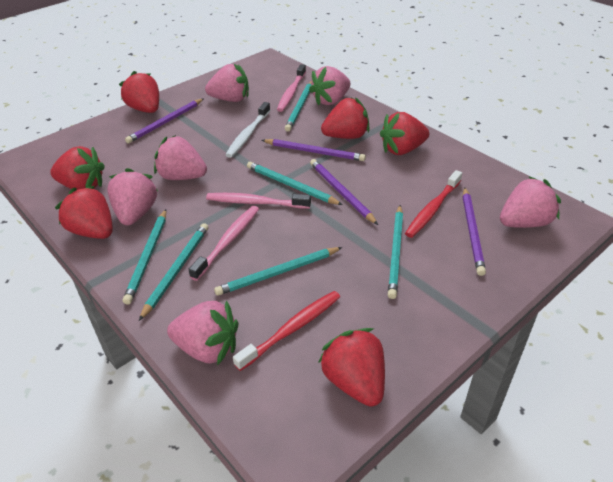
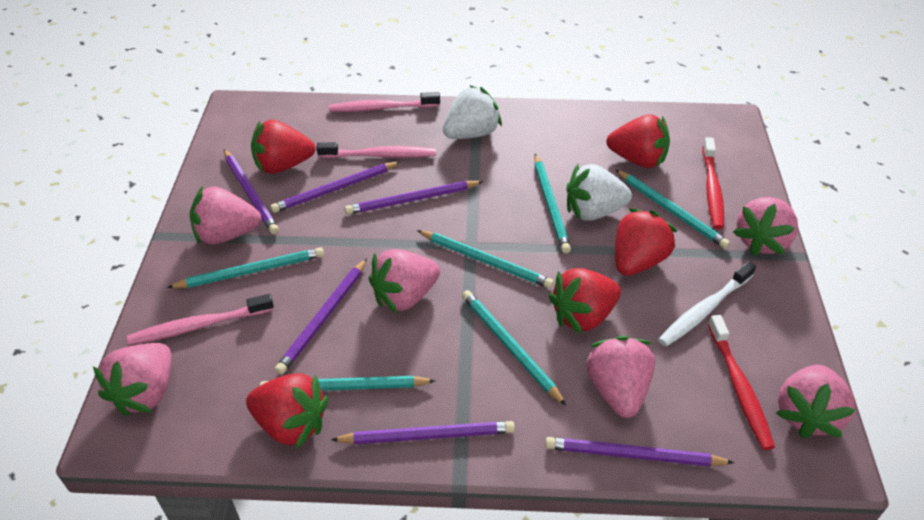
purple pencil: [125,98,204,143] [262,139,366,161] [310,159,378,225] [463,187,486,276] = 4 -> [224,149,279,234] [270,162,400,213] [275,258,367,375] [331,421,515,444] [345,181,483,215] [545,437,734,466] = 6
red strawberry: [50,146,105,190] [55,186,113,239] [119,71,159,113] [318,328,385,407] [321,97,370,139] [380,112,429,155] = 6 -> [246,373,328,449] [251,120,315,174] [549,268,621,334] [606,114,670,168] [615,208,677,276] = 5
white strawberry: none = 0 -> [443,85,502,139] [567,164,632,221] = 2

